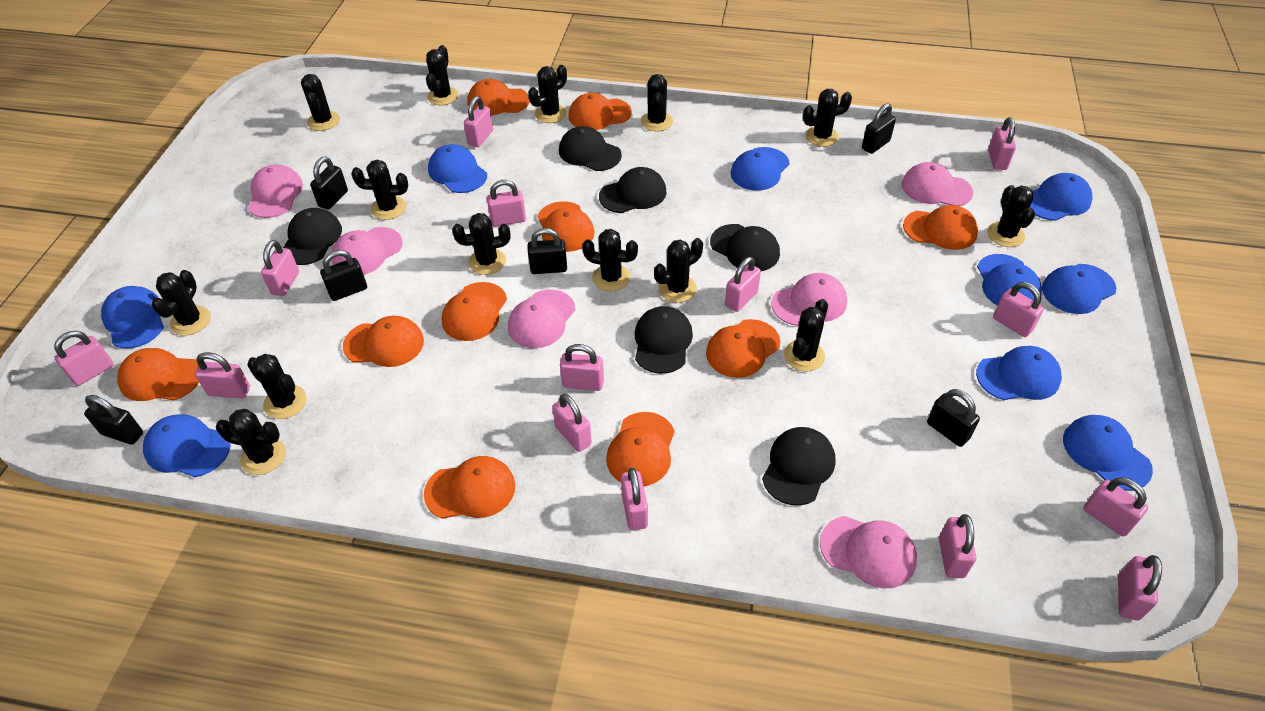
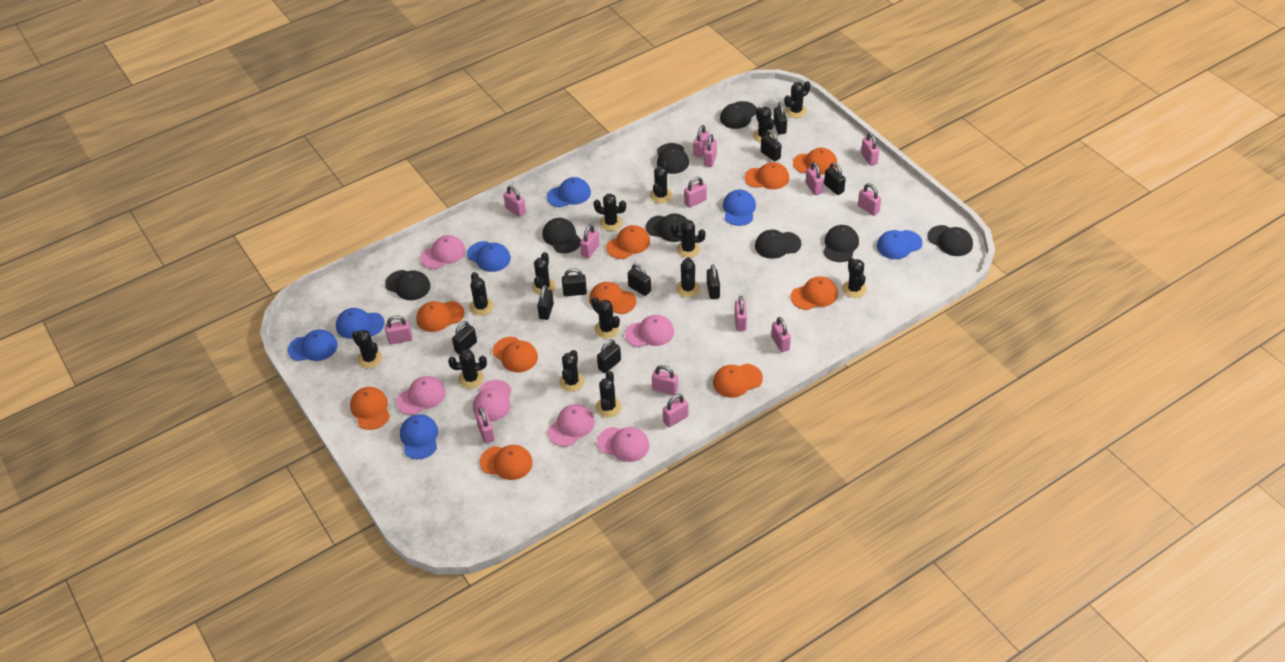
black cap: [283,208,342,265] [559,126,622,171] [599,167,667,213] [635,306,693,374] [710,224,780,271] [762,427,836,506] = 6 -> [385,270,431,300] [542,218,581,253] [646,213,688,242] [657,143,689,174] [720,101,757,129] [755,229,801,259] [823,225,859,262] [927,225,973,256] = 8
black padlock: [84,395,143,445] [310,157,348,210] [320,250,367,301] [528,228,567,274] [862,103,896,154] [927,389,980,447] = 6 -> [452,321,477,355] [537,285,554,320] [562,268,587,296] [597,339,621,373] [628,264,651,296] [707,265,720,299] [761,130,782,161] [774,102,787,134] [824,163,846,195] = 9
blue cap: [101,286,164,349] [143,414,231,477] [428,144,487,193] [731,147,790,191] [976,346,1062,400] [977,254,1042,306] [1030,173,1093,221] [1042,264,1116,314] [1063,415,1153,491] = 9 -> [288,329,338,361] [336,308,384,339] [400,414,438,459] [467,241,511,272] [547,177,591,207] [723,189,756,226] [877,230,923,259] = 7

